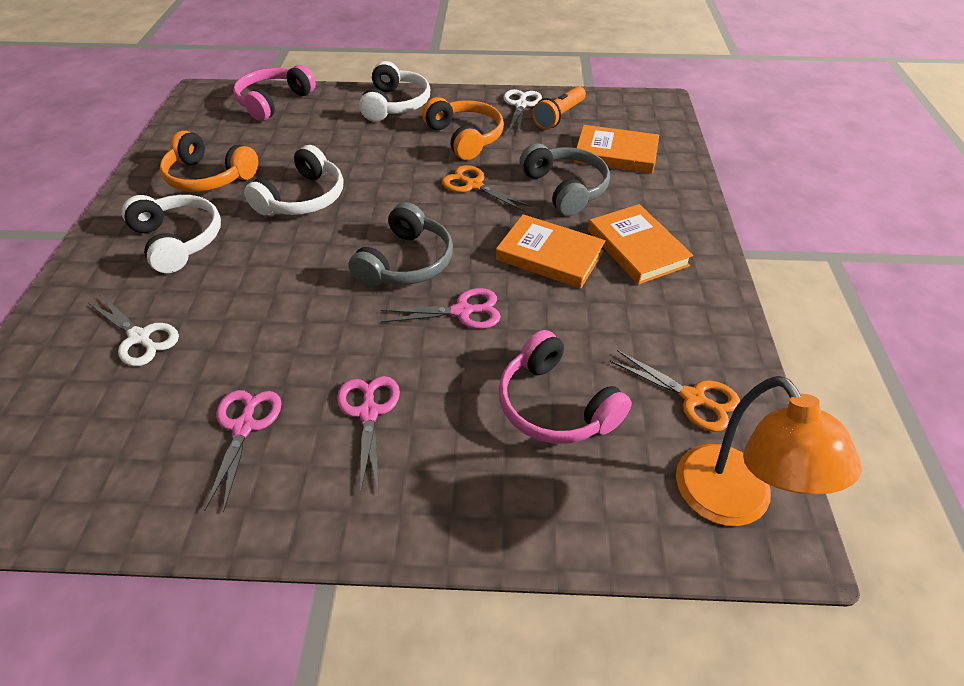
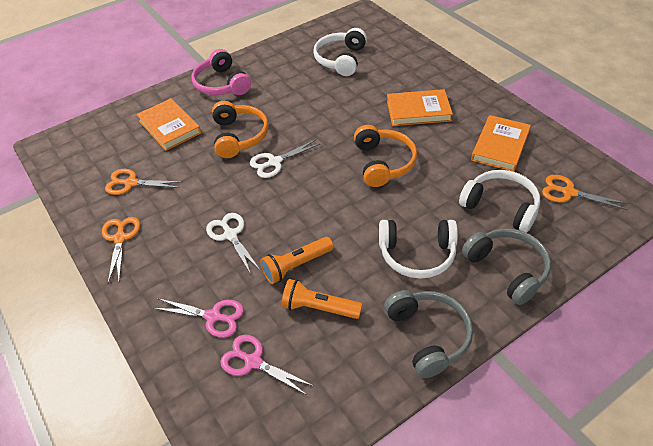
orange flashlight: [532,86,586,130] = 1 -> [260,237,333,284] [282,279,362,319] = 2
orange lamp: [676,376,862,526] = 1 -> none = 0
orange scissors: [442,165,531,211] [610,350,740,432] = 2 -> [102,217,140,283] [105,169,183,195] [542,175,629,210] = 3
pink headphones: [233,65,316,121] [499,330,632,444] = 2 -> [192,49,251,95] = 1
pink scissors: [204,390,282,513] [337,376,400,494] [381,288,501,329] = 3 -> [153,298,244,338] [220,335,314,396] = 2

